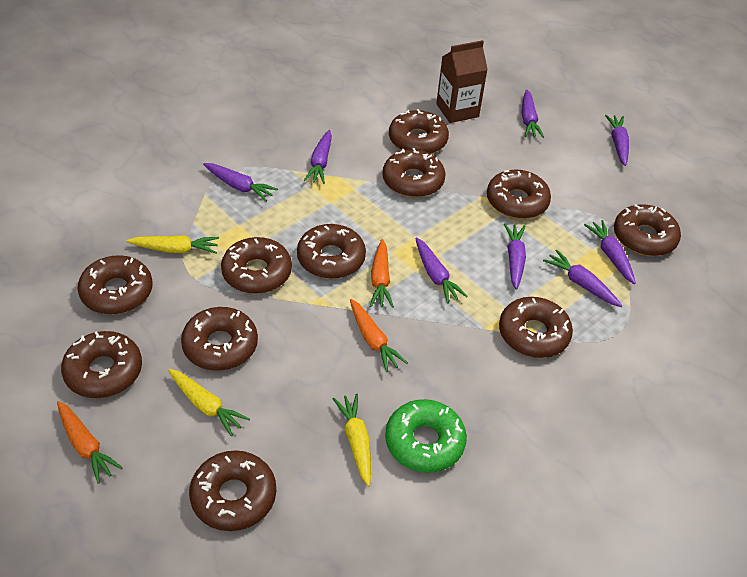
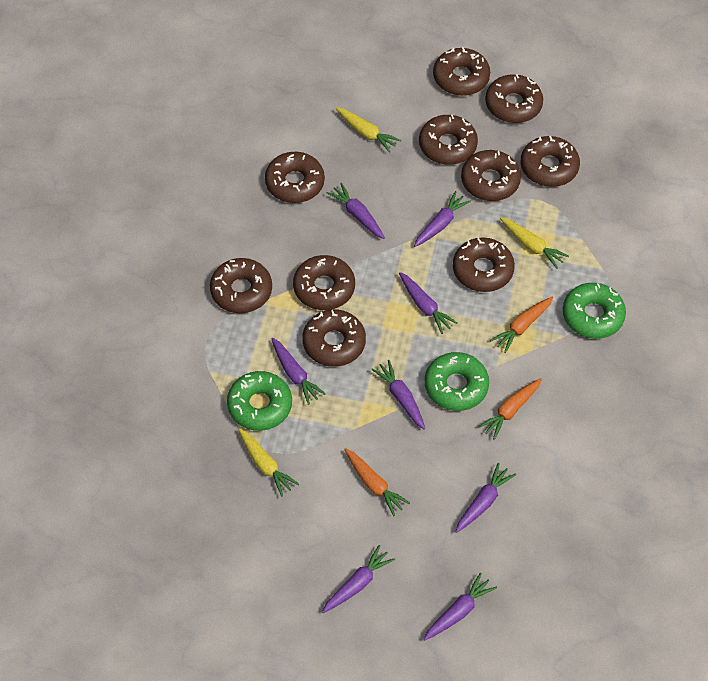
brown carton: [436,40,488,123] = 1 -> none = 0
brown donut: [61,331,142,398] [78,255,153,315] [181,307,258,371] [189,450,276,531] [221,237,292,294] [297,224,366,279] [382,148,445,198] [389,109,449,154] [487,170,551,219] [499,297,573,358] [614,204,681,256] = 11 -> [210,258,272,313] [265,152,325,203] [293,255,355,310] [302,309,366,367] [419,115,478,165] [433,47,490,96] [453,237,515,292] [461,150,521,201] [485,74,543,123] [521,136,580,187] = 10
green donut: [385,399,467,473] = 1 -> [227,371,292,431] [425,352,489,411] [563,283,626,339] = 3

